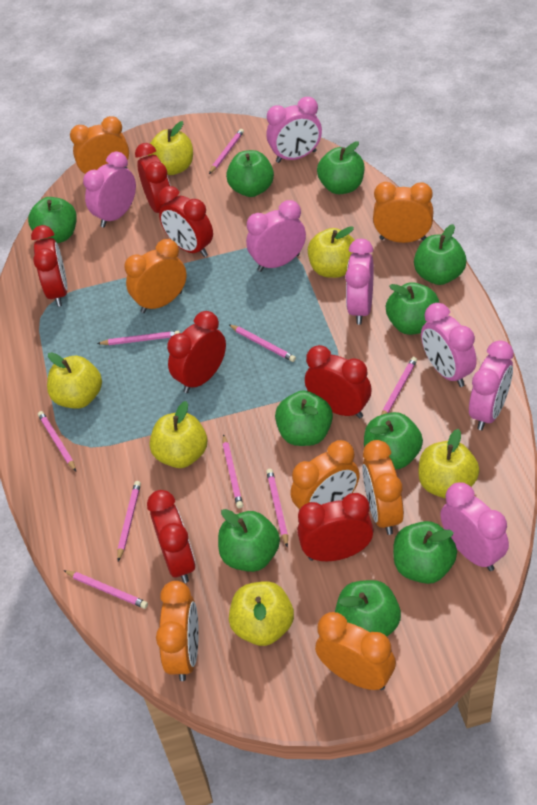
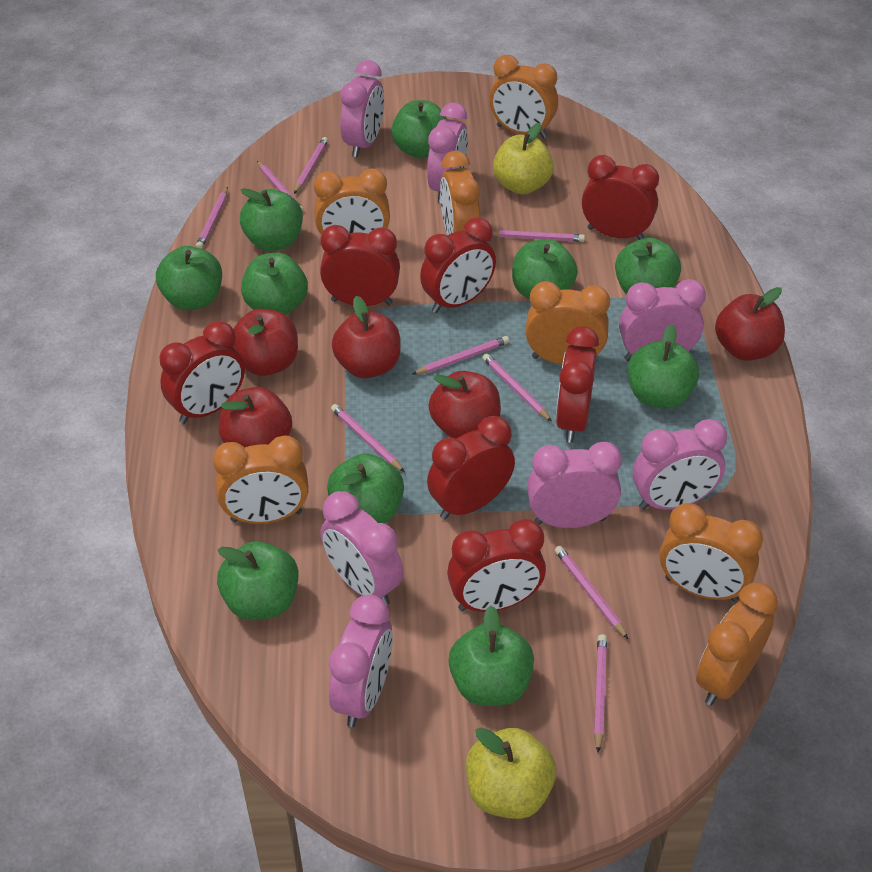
red apple: none = 0 -> [219,387,292,448] [233,309,298,376] [332,296,401,378] [429,371,501,439] [715,287,785,361] = 5
yellow apple: [47,352,102,409] [148,121,193,175] [150,401,207,468] [229,581,294,646] [308,226,355,278] [418,429,479,498] = 6 -> [466,727,556,819] [493,123,554,194] = 2

